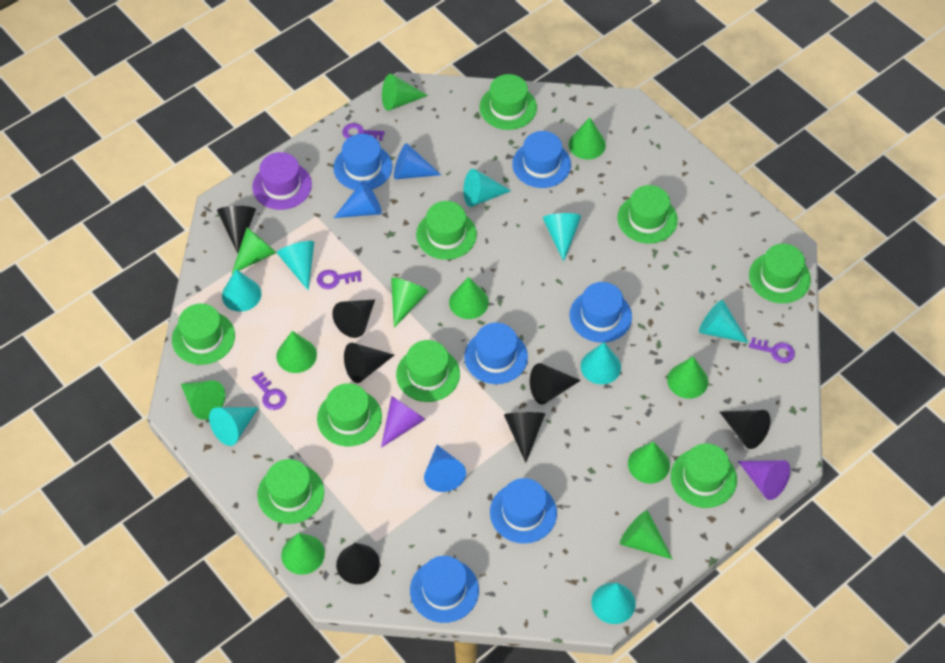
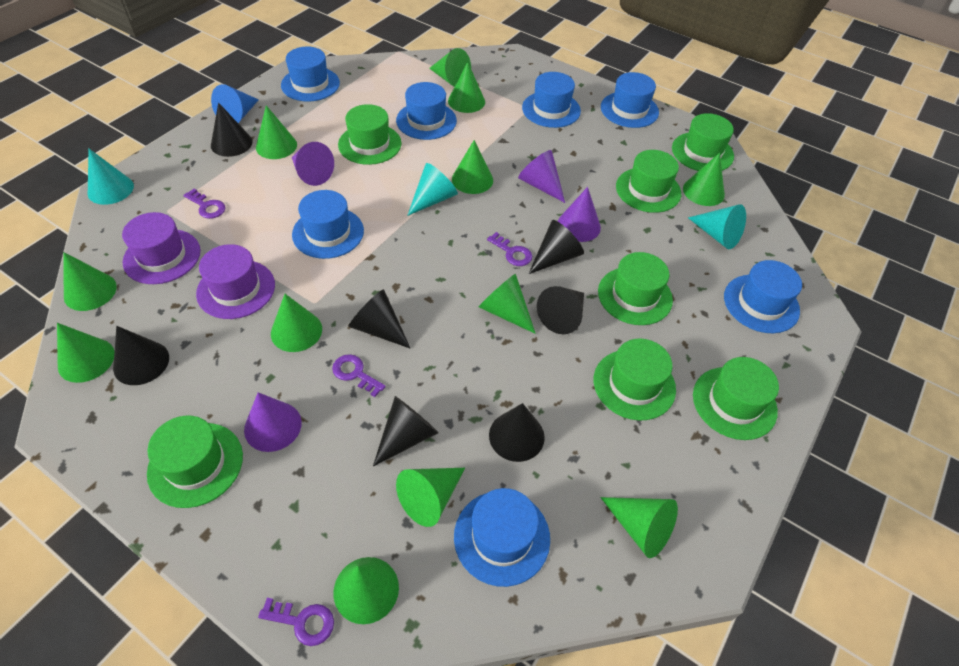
blue cone: [334,180,382,218] [394,143,441,179] [424,445,466,492] = 3 -> [211,84,259,123] = 1
blue hat: [333,134,392,190] [410,556,479,623] [464,323,528,384] [490,478,557,544] [512,131,571,188] [569,282,632,343] = 6 -> [281,47,340,102] [292,190,364,259] [396,82,457,140] [454,488,550,587] [522,72,581,128] [601,72,659,128] [724,260,802,333] = 7
green cone: [181,380,225,420] [232,227,276,274] [276,331,317,373] [281,533,325,575] [382,74,428,111] [391,277,429,328] [449,277,489,319] [569,117,606,159] [620,510,672,559] [628,441,670,484] [667,356,708,399] = 11 -> [57,323,115,383] [63,252,117,311] [256,105,297,159] [271,294,322,352] [334,557,399,624] [396,468,465,527] [429,48,471,87] [448,62,485,113] [452,140,493,194] [479,274,536,334] [600,497,678,558] [683,153,725,206] = 12
green hat: [172,304,235,365] [257,459,324,524] [317,383,382,446] [396,340,460,402] [416,201,477,260] [480,74,537,130] [617,185,678,244] [671,443,737,508] [749,244,811,303] = 9 -> [147,415,243,508] [338,104,401,165] [594,339,676,421] [598,252,673,325] [616,150,681,213] [672,113,734,171] [693,357,779,440] = 7
purple cone: [381,396,426,448] [738,460,790,500] = 2 -> [244,392,302,452] [292,142,334,186] [518,150,565,203] [558,187,601,242] = 4
purple hat: [252,152,312,210] = 1 -> [122,212,200,284] [196,244,275,319] = 2
turquoise cone: [209,407,259,446] [222,269,261,312] [277,241,314,291] [463,169,511,207] [543,213,581,262] [581,342,621,384] [591,583,636,624] [699,300,749,343] = 8 -> [88,149,134,205] [407,163,458,216] [688,204,746,249] = 3

